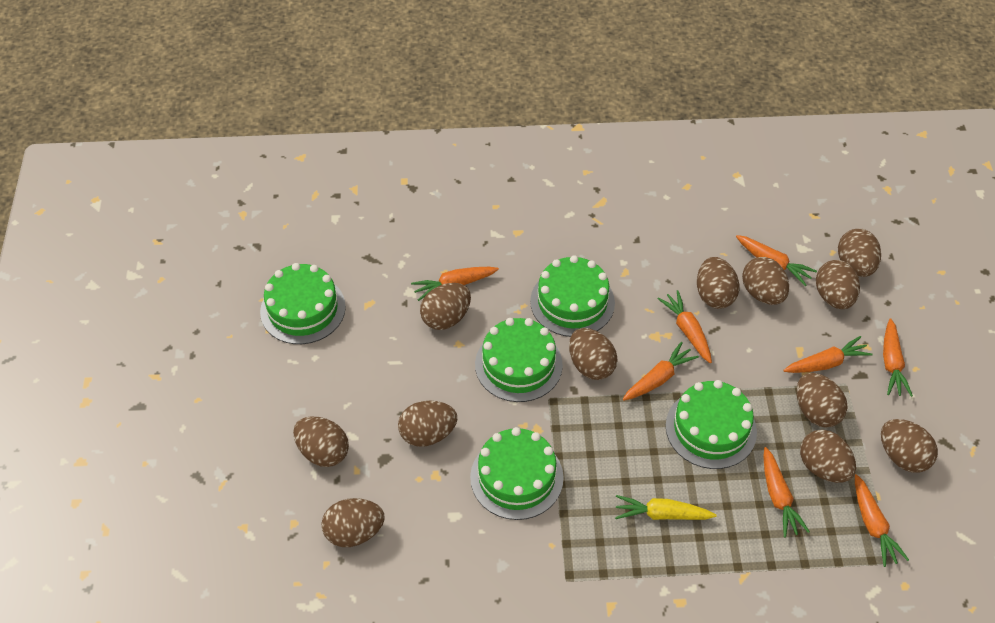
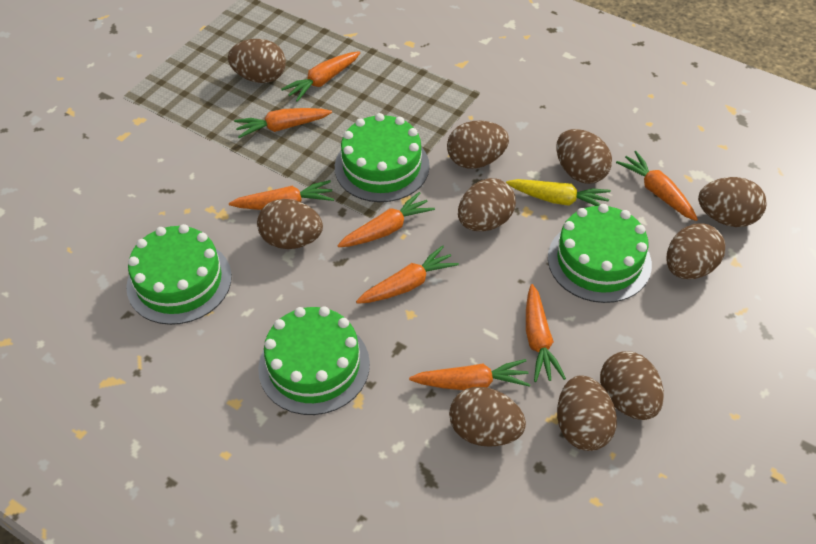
brown egg: [293,416,349,467] [321,498,385,547] [398,401,457,447] [420,283,471,330] [569,328,618,380] [697,257,739,309] [742,257,789,305] [797,373,847,428] [800,430,856,483] [816,260,860,309] [838,229,881,277] [881,419,938,473] = 12 -> [228,39,286,83] [257,199,323,249] [447,121,509,168] [449,387,526,447] [458,178,516,231] [556,129,612,184] [557,375,617,451] [600,351,664,420] [666,223,725,279] [698,177,767,227] = 10
green cake: [260,263,346,344] [470,427,564,520] [475,318,563,402] [530,255,615,337] [666,380,757,469] = 5 -> [126,224,232,325] [258,306,370,415] [335,113,430,202] [548,204,652,303] = 4

